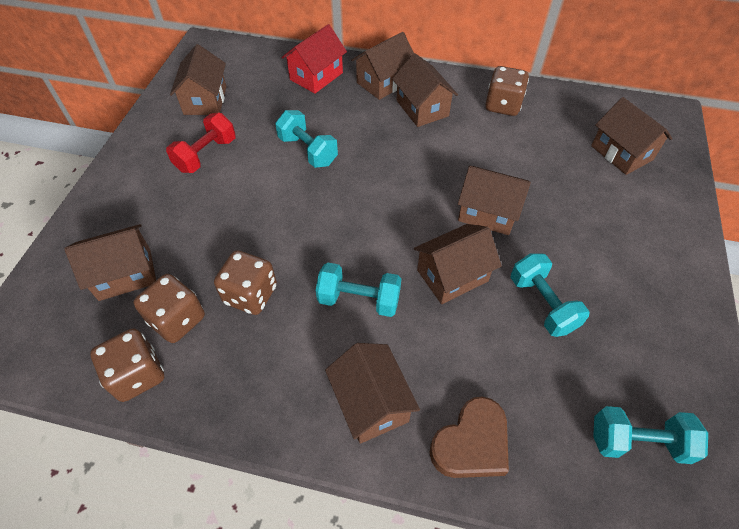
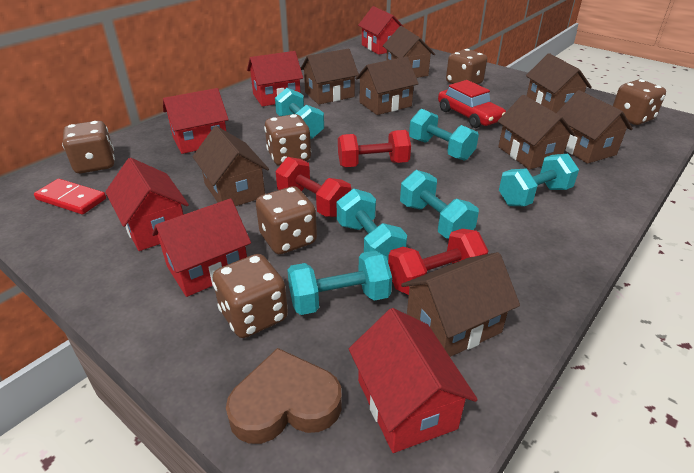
brown dice: [90,328,164,402] [133,274,205,343] [214,250,277,315] [485,66,529,116] = 4 -> [62,121,115,173] [213,254,288,338] [256,186,317,254] [264,114,311,166] [446,49,487,85] [613,79,666,125] = 6
red car: none = 0 -> [438,80,506,128] = 1
red domino: none = 0 -> [34,179,106,214] = 1
red dumbbell: [166,113,236,173] = 1 -> [276,157,351,217] [338,130,411,167] [388,229,488,295] = 3
red house: [281,24,347,94] = 1 -> [105,158,189,251] [152,198,251,297] [163,88,229,154] [247,51,303,107] [349,308,478,453] [358,6,405,55] = 6
turquoise dumbbell: [275,110,338,168] [316,262,401,317] [510,253,590,337] [593,406,708,464] = 4 -> [275,88,324,139] [287,251,392,315] [337,189,407,260] [400,170,479,239] [409,109,479,161] [499,154,579,206] = 6

